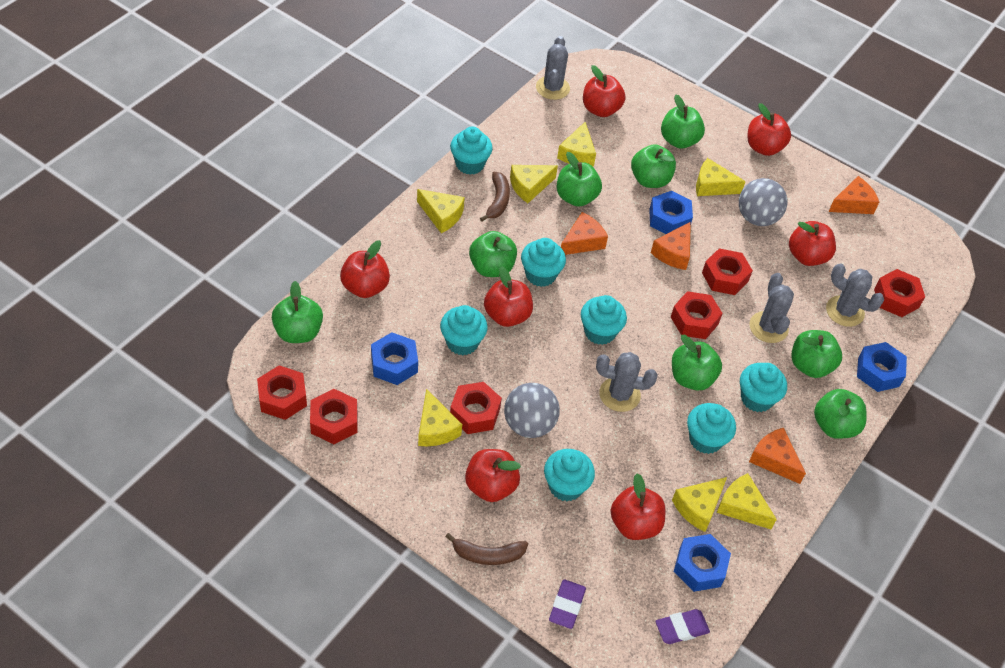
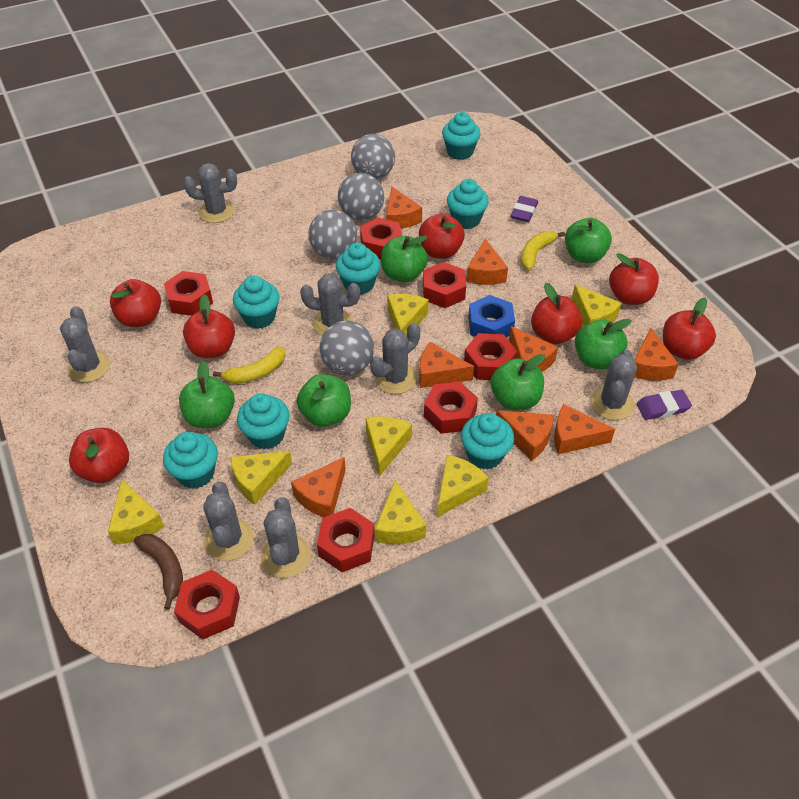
blue nut: [371,332,418,385] [649,191,693,234] [674,534,731,592] [857,342,907,392] = 4 -> [468,295,515,337] = 1
brown banana: [445,533,528,565] [480,172,510,221] = 2 -> [134,534,183,610] = 1
green apple: [272,281,323,343] [469,231,517,277] [557,152,602,207] [631,144,676,188] [661,94,705,149] [672,335,722,390] [791,330,842,378] [814,389,867,439] = 8 -> [179,361,235,428] [297,374,351,427] [381,236,428,282] [491,354,545,410] [565,218,612,263] [575,319,632,369] = 6
grey ball: [504,383,560,438] [739,178,787,226] = 2 -> [308,210,357,259] [320,320,374,375] [338,173,384,220] [351,134,395,179] = 4
grey cactus: [536,36,570,100] [596,352,658,412] [749,273,794,343] [826,263,884,327] = 4 -> [60,306,110,382] [184,163,237,223] [203,481,253,561] [261,497,311,578] [300,273,360,335] [370,323,420,394] [590,349,637,420] = 7
orange cheese: [561,212,608,255] [651,222,691,270] [749,428,806,484] [829,176,879,214] = 4 -> [291,457,346,517] [386,187,422,229] [419,342,474,388] [466,238,508,285] [496,410,554,461] [509,326,558,372] [554,404,615,454] [635,328,679,381] = 8
red nut: [257,365,307,420] [310,389,357,444] [450,382,502,434] [671,291,723,339] [702,248,753,295] [874,269,925,317] = 6 -> [164,271,213,316] [174,570,240,639] [317,508,375,572] [360,218,402,259] [423,262,466,308] [424,382,478,434] [464,333,517,380] = 7
yellow banana: none = 0 -> [213,346,285,384] [521,231,565,270] = 2

